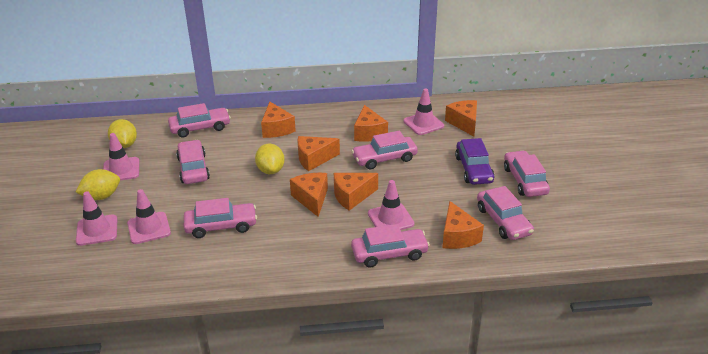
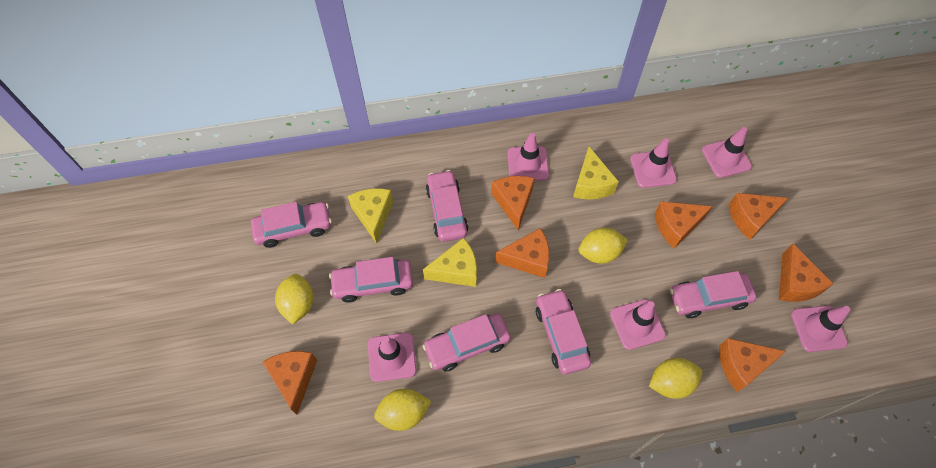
pink car: [168,103,231,137] [176,140,210,184] [184,198,257,238] [351,224,430,267] [352,131,418,169] [477,186,534,240] [504,150,550,197] = 7 -> [251,202,332,248] [329,257,413,303] [422,313,511,371] [426,170,468,242] [536,289,591,374] [670,271,757,318] = 6
pink traffic cone: [76,191,117,246] [103,133,139,180] [127,189,171,244] [368,180,414,230] [403,88,444,135] = 5 -> [368,333,417,382] [508,133,549,181] [610,299,666,350] [630,138,677,188] [702,127,752,178] [791,305,850,352] = 6
purple car: [455,138,494,185] = 1 -> none = 0
yellow cheese: none = 0 -> [348,188,393,244] [423,238,477,287] [573,147,619,199] = 3
yellow lemon: [76,169,120,200] [108,119,137,148] [255,144,285,174] = 3 -> [275,274,314,324] [374,389,432,431] [579,228,628,264] [649,358,702,399] = 4

